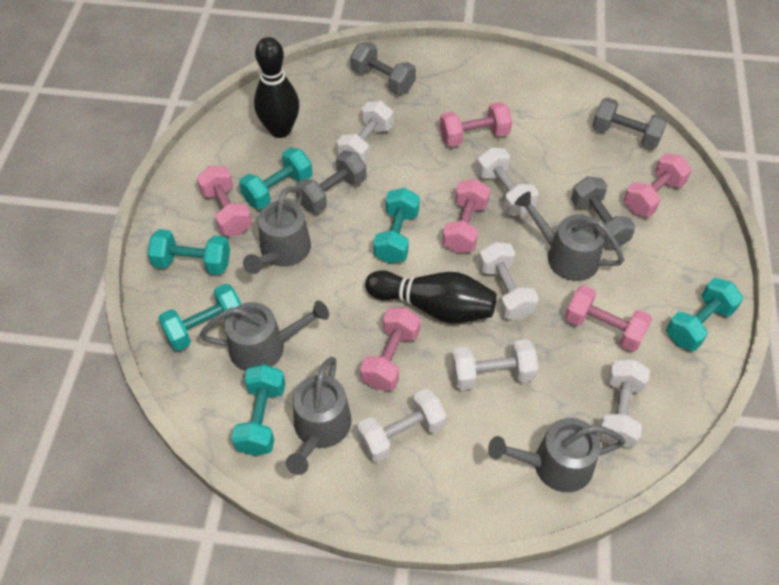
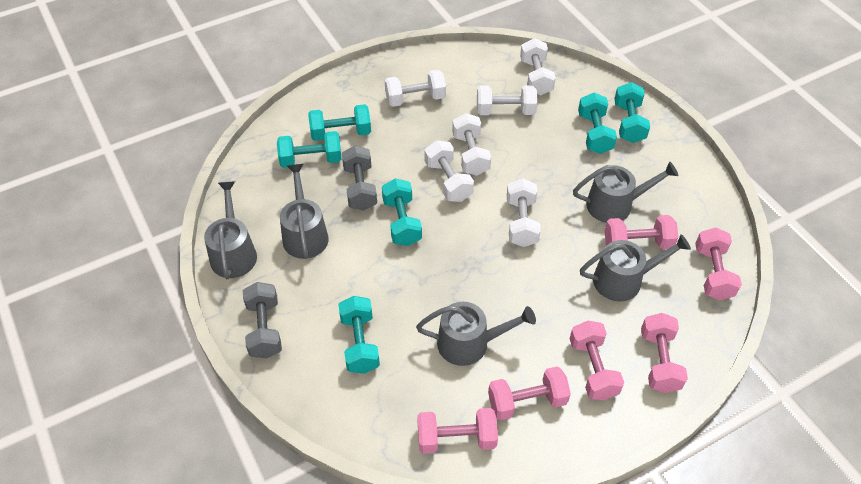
black bowling pin: [254,37,300,138] [365,270,497,323] = 2 -> none = 0
grey dumbbell: [295,150,366,213] [350,42,416,95] [571,176,636,248] [592,97,668,149] = 4 -> [243,282,282,359] [342,146,377,211] = 2

